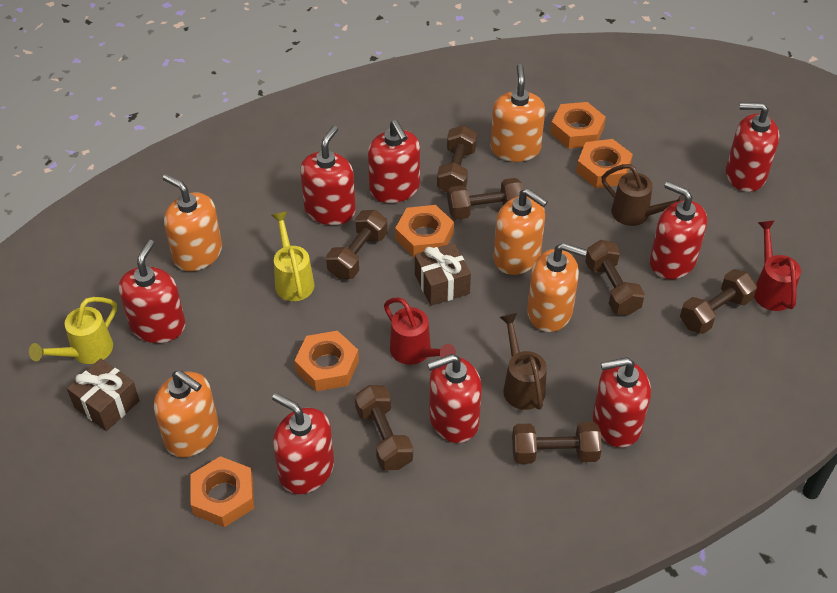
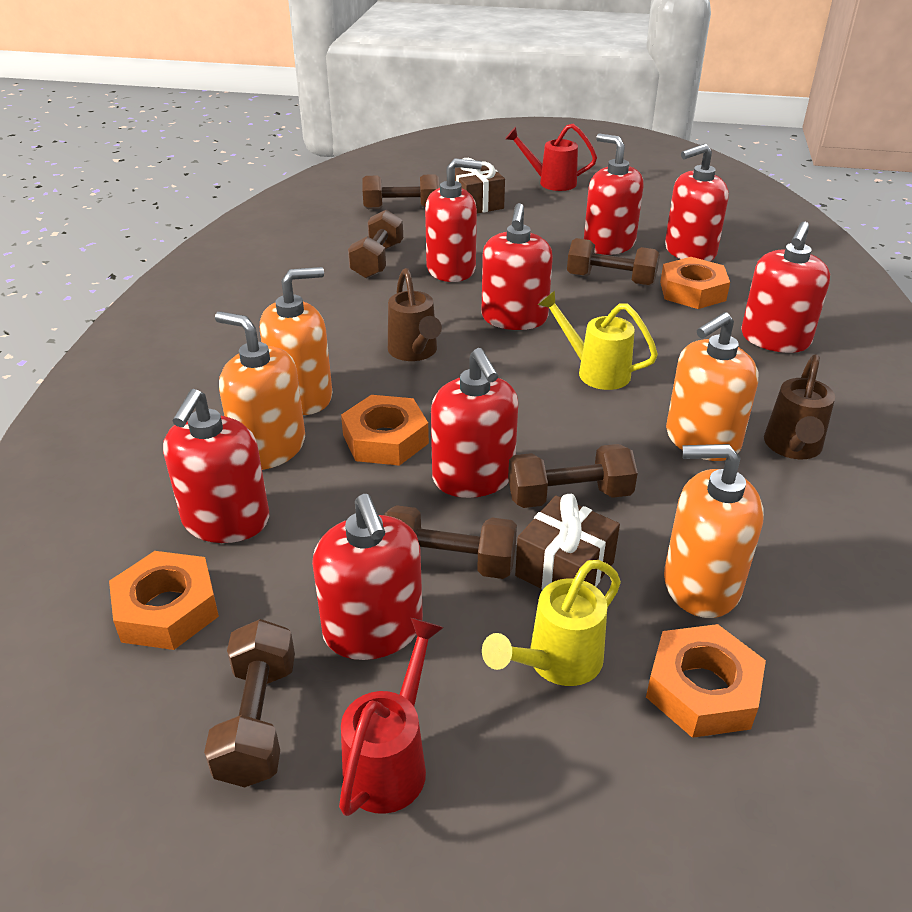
brown dumbbell: [326,210,388,279] [355,385,413,470] [437,125,477,193] [447,178,523,220] [512,422,602,464] [585,240,645,315] [680,269,757,334] = 7 -> [204,619,295,787] [348,210,403,279] [362,174,439,209] [384,505,517,579] [508,444,638,508] [567,238,660,286] = 6
orange nut: [190,456,254,527] [294,331,359,391] [395,205,454,257] [550,102,606,149] [576,139,633,188] = 5 -> [109,551,219,650] [341,395,429,466] [646,624,766,738] [660,257,730,309] = 4
orange soap dispenser: [154,370,219,457] [163,174,222,271] [491,64,545,162] [493,188,548,275] [527,243,587,332] = 5 -> [215,311,305,470] [260,267,333,415] [664,444,764,618] [666,312,758,461] = 4

